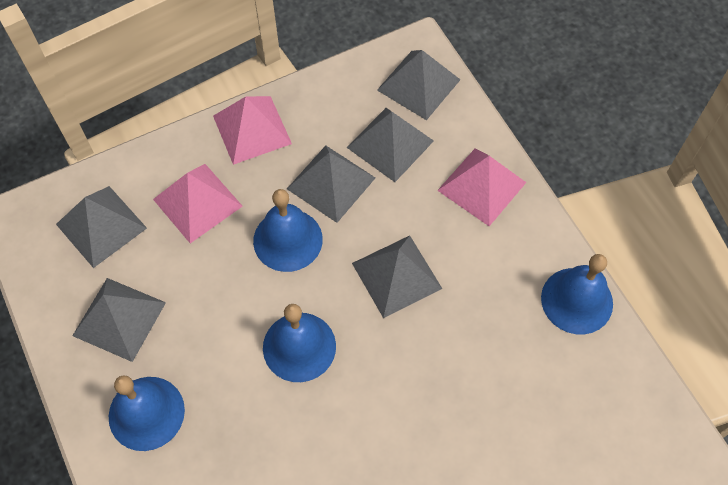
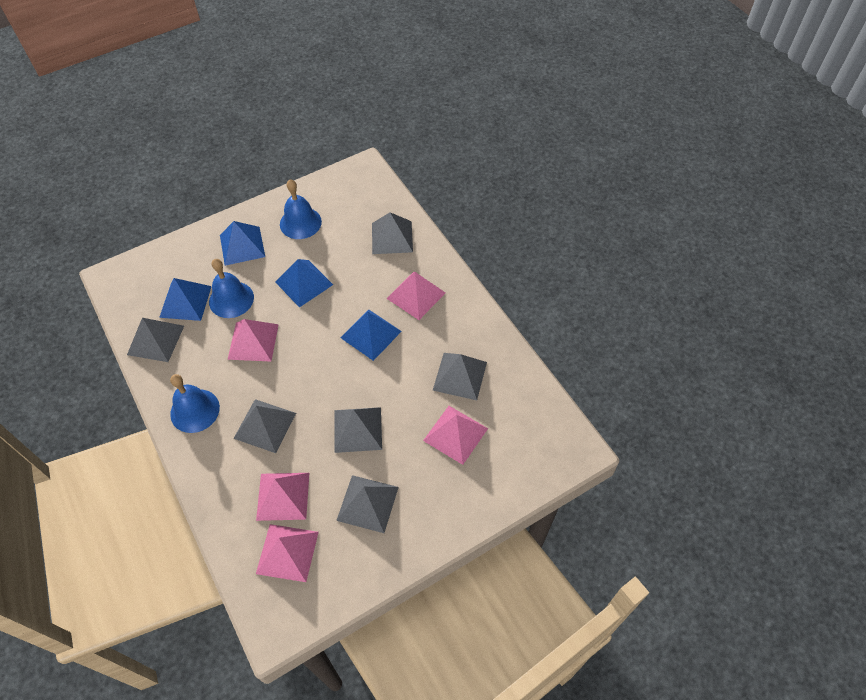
blue bell: [109,375,185,451] [253,189,323,272] [263,304,336,382] [541,254,613,334] = 4 -> [170,374,220,433] [209,259,254,318] [280,179,322,239] = 3
blue pyramid: none = 0 -> [159,278,212,321] [220,221,265,266] [275,259,333,308] [341,310,402,361] = 4
pink pyramid: [153,164,243,243] [213,96,292,165] [437,148,527,226] = 3 -> [228,319,279,361] [256,473,309,521] [256,524,319,582] [386,272,445,320] [423,406,488,465] = 5

